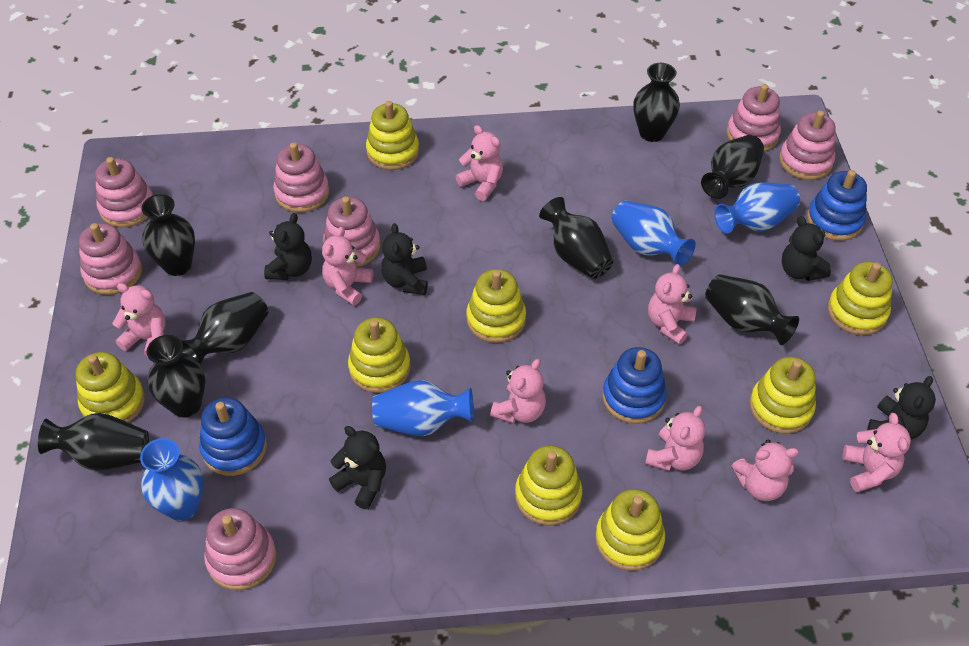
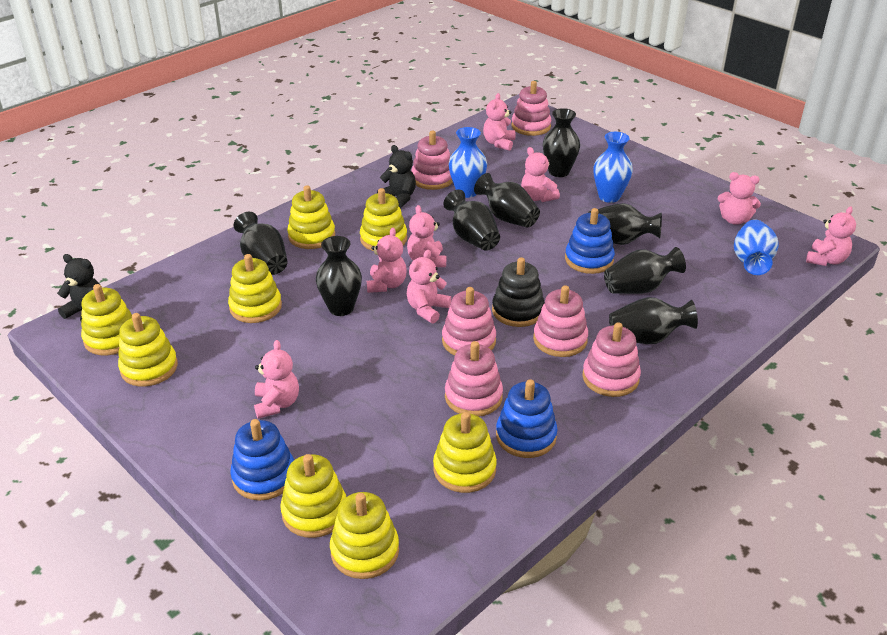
black stacking toy: none = 0 -> [492,258,545,327] = 1
black teddy bear: [264,213,312,280] [329,426,386,509] [381,223,428,295] [781,216,831,281] [867,376,936,439] = 5 -> [57,254,99,322] [377,145,416,208] = 2
blue vase: [140,438,203,521] [372,380,474,436] [611,200,696,266] [714,182,800,233] = 4 -> [449,127,487,198] [593,132,633,203] [734,219,779,275] = 3
pink stacking toy: [79,223,142,295] [95,157,153,227] [204,508,277,590] [273,142,329,213] [323,196,380,267] [727,84,781,152] [779,110,836,180] = 7 -> [411,131,453,190] [442,287,496,355] [445,341,503,417] [512,81,551,136] [533,285,588,357] [582,322,641,397] = 6

